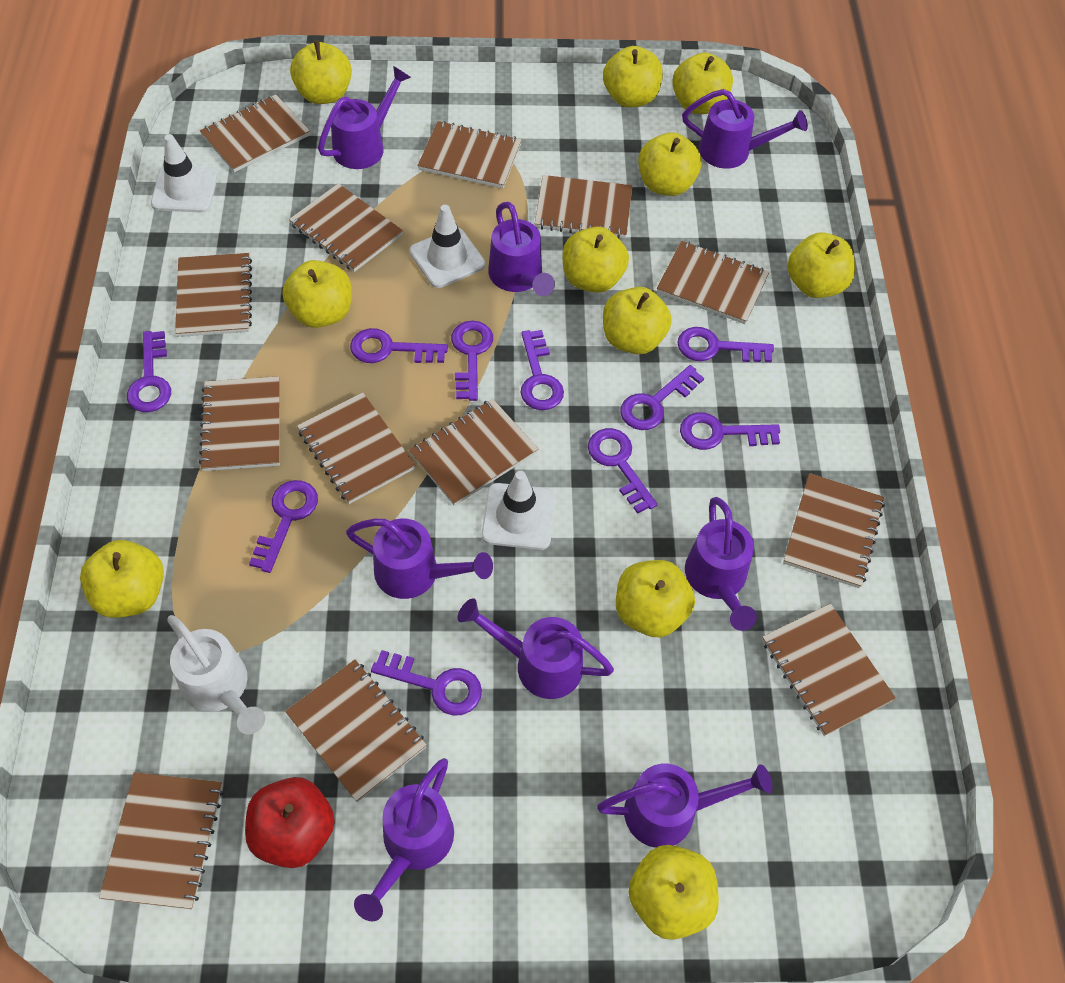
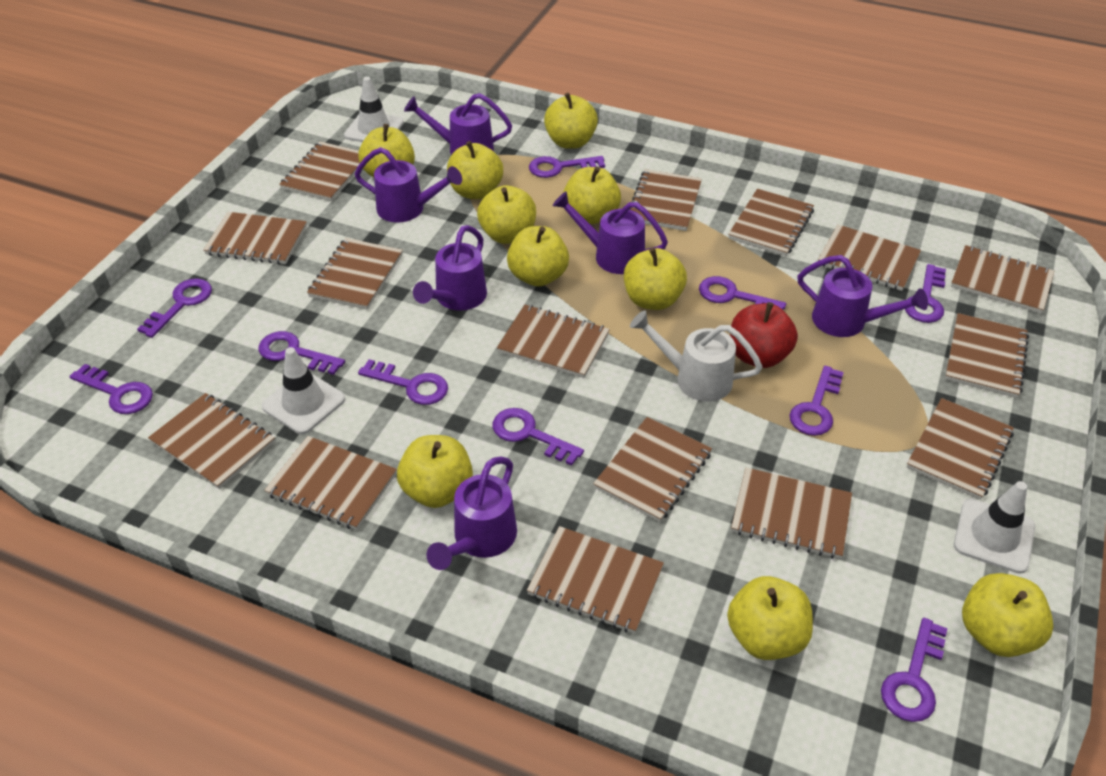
brown notebook: [99,772,224,909] [175,253,252,337] [199,376,280,471] [200,94,310,172] [285,659,427,802] [289,183,403,272] [297,392,415,504] [409,399,538,506] [417,121,522,189] [535,175,632,238] [657,241,769,324] [762,603,896,736] [783,473,885,588] = 13 -> [148,393,275,489] [203,212,307,264] [264,436,397,530] [279,142,360,201] [307,238,403,310] [497,305,610,378] [527,526,664,634] [593,417,712,522] [629,169,702,231] [728,189,814,256] [731,467,852,559] [818,225,921,291] [907,398,1014,500] [945,313,1029,398] [951,245,1054,314] = 15
purple watering can: [318,66,411,169] [346,518,493,599] [354,758,454,921] [457,598,614,699] [488,202,555,296] [597,764,772,848] [682,89,808,169] [685,497,757,631] = 8 -> [355,147,462,222] [404,93,512,155] [413,225,487,311] [426,457,517,570] [552,191,668,274] [797,255,928,337] = 6
yellow apple: [80,540,164,618] [282,260,352,328] [290,40,352,104] [562,227,629,293] [603,46,663,107] [603,287,672,354] [616,560,695,637] [629,845,719,940] [638,132,702,196] [672,53,733,114] [787,232,855,298] = 11 -> [358,124,415,177] [397,435,473,508] [447,141,503,199] [477,185,536,244] [507,226,569,287] [544,93,598,149] [563,166,621,224] [624,248,687,310] [727,576,813,660] [962,573,1054,657] = 10

